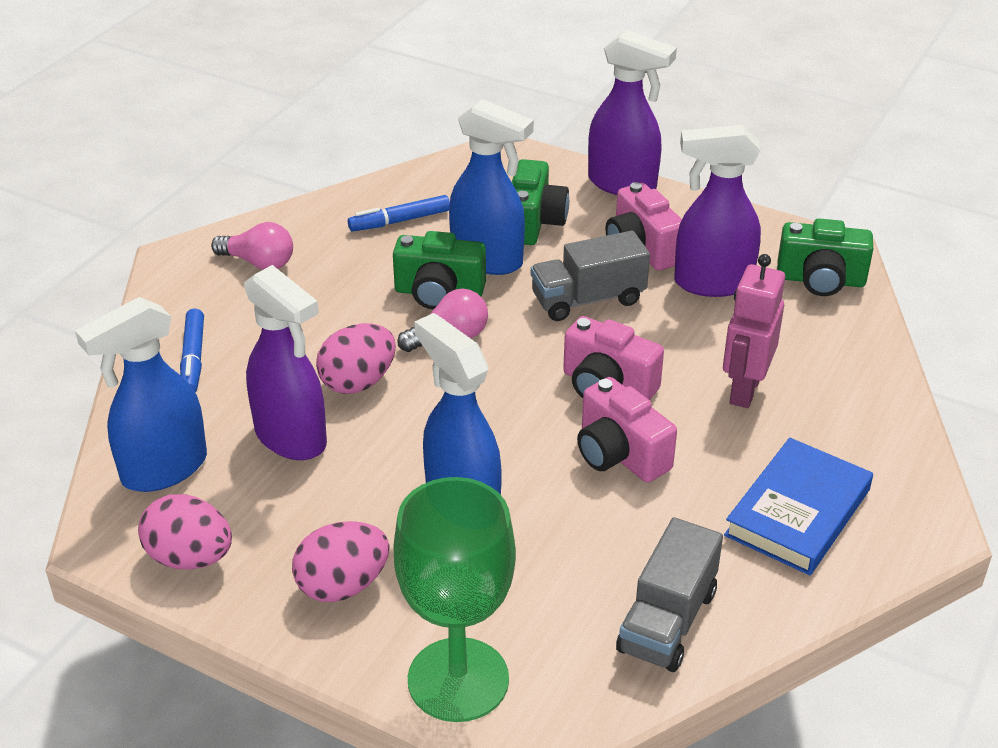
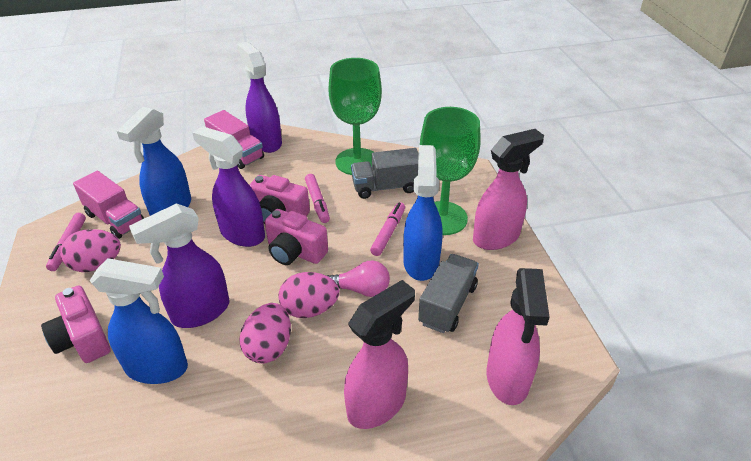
blue book: [724,438,873,575] = 1 -> none = 0
blue marker: [180,309,204,392] [348,195,450,231] = 2 -> none = 0
green camera: [393,231,486,310] [512,159,569,245] [777,218,873,296] = 3 -> none = 0
green goblet: [393,477,516,722] = 1 -> [328,58,382,175] [420,107,480,235] = 2
pink light bulb: [211,222,293,270] [397,289,488,352] = 2 -> [327,261,390,297] = 1
pink marker: none = 0 -> [46,213,86,271] [305,174,330,223] [370,202,405,256] = 3
pink robot: [723,254,785,408] = 1 -> none = 0
pink spray bottle: none = 0 -> [344,280,415,429] [473,129,544,250] [487,268,550,405] = 3
pink truck: none = 0 -> [73,171,144,239] [204,110,264,169] = 2

